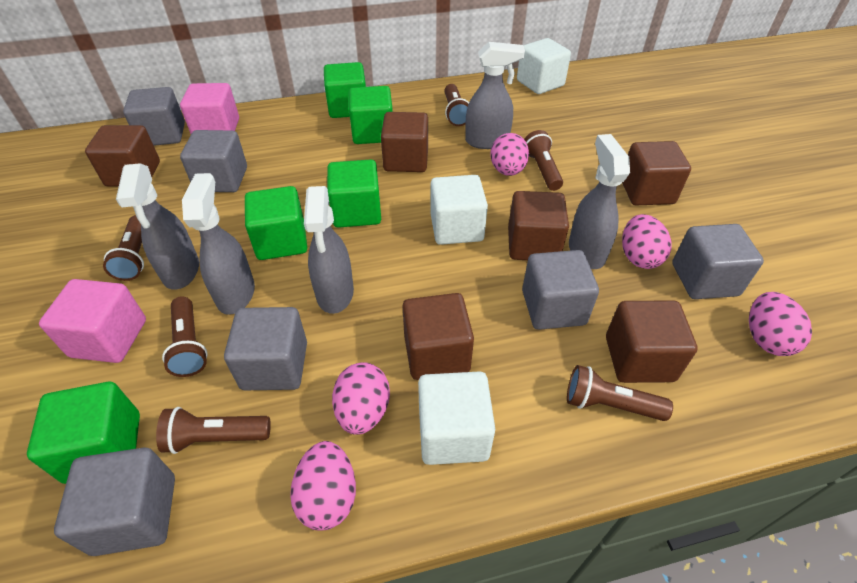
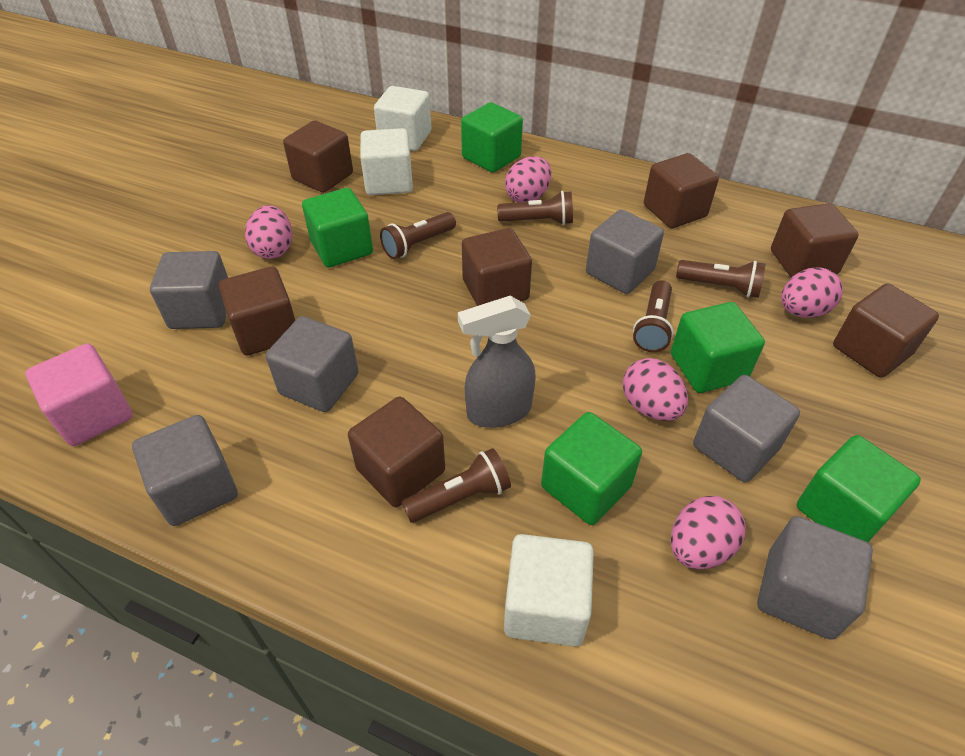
brown cube: [85,125,160,187] [381,112,428,172] [402,293,474,380] [508,191,569,260] [606,300,698,383] [622,141,691,205] = 6 -> [219,266,296,356] [283,120,353,193] [348,397,445,507] [462,228,532,306] [644,153,719,228] [771,203,859,278] [833,283,939,378] = 7
brown flashlight: [103,215,144,281] [156,407,271,454] [162,296,208,377] [444,84,469,126] [524,130,563,191] [567,365,673,421] = 6 -> [380,212,456,259] [402,448,511,523] [497,191,573,225] [633,280,674,352] [676,260,766,298] = 5
grey spray bottle: [116,163,199,290] [182,173,255,315] [304,186,354,314] [465,42,525,149] [569,134,630,269] = 5 -> [458,296,536,428] = 1
pink cube: [39,279,146,363] [180,83,239,134] = 2 -> [25,343,133,446] = 1

